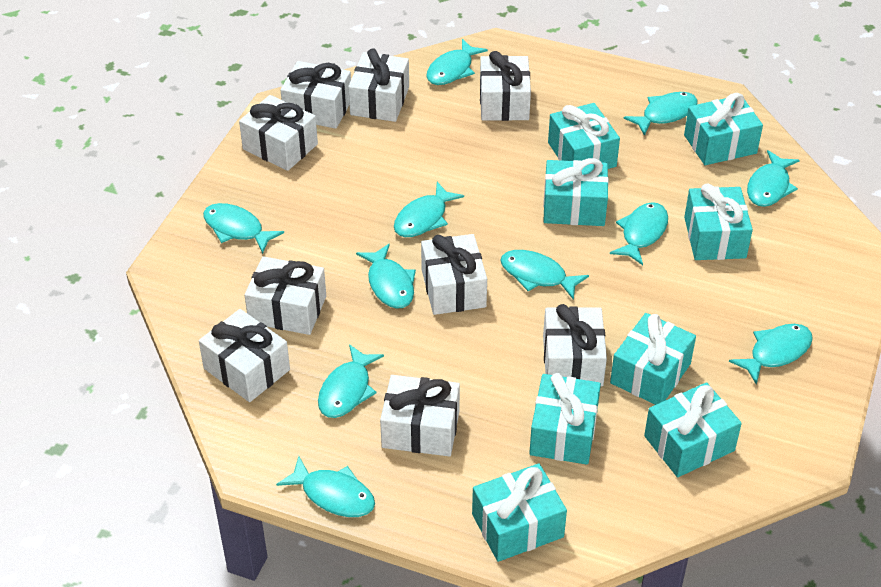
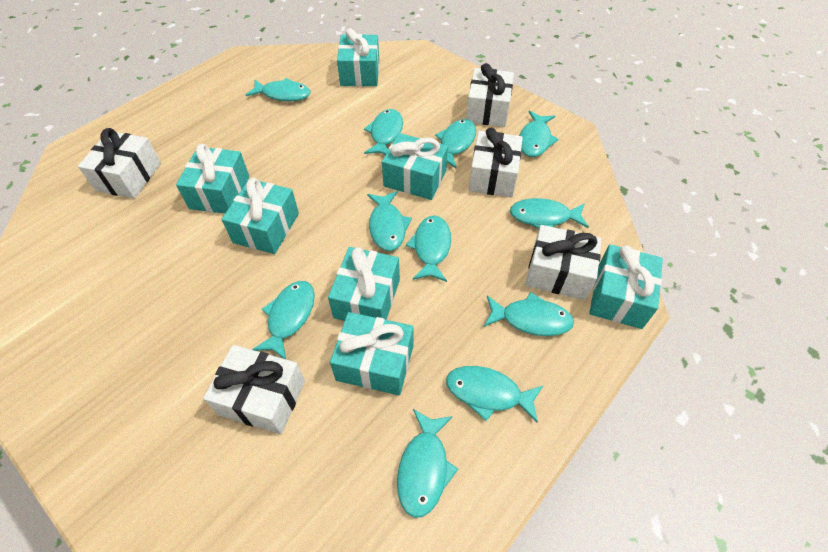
turquoise gift: [472,463,567,562] [529,373,601,465] [543,158,609,226] [548,103,620,169] [610,313,696,405] [644,382,742,477] [684,93,763,165] [684,184,753,260] = 8 -> [176,144,249,214] [222,178,299,254] [328,247,400,321] [330,312,413,395] [337,28,379,87] [382,133,448,200] [589,244,663,329] = 7
white gift: [199,309,290,402] [239,95,318,171] [245,256,326,335] [281,61,351,129] [348,48,409,122] [380,375,460,456] [421,234,487,315] [480,51,531,121] [543,304,607,386] = 9 -> [78,128,161,199] [203,345,305,434] [466,63,514,127] [469,128,523,197] [526,225,602,300] = 5

